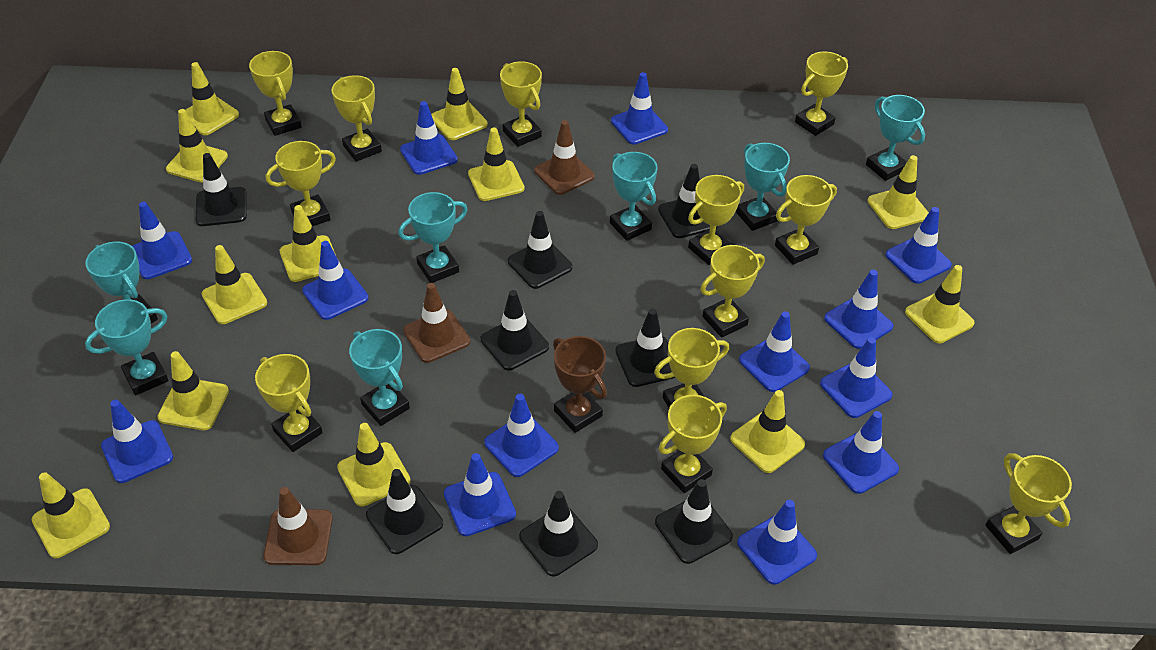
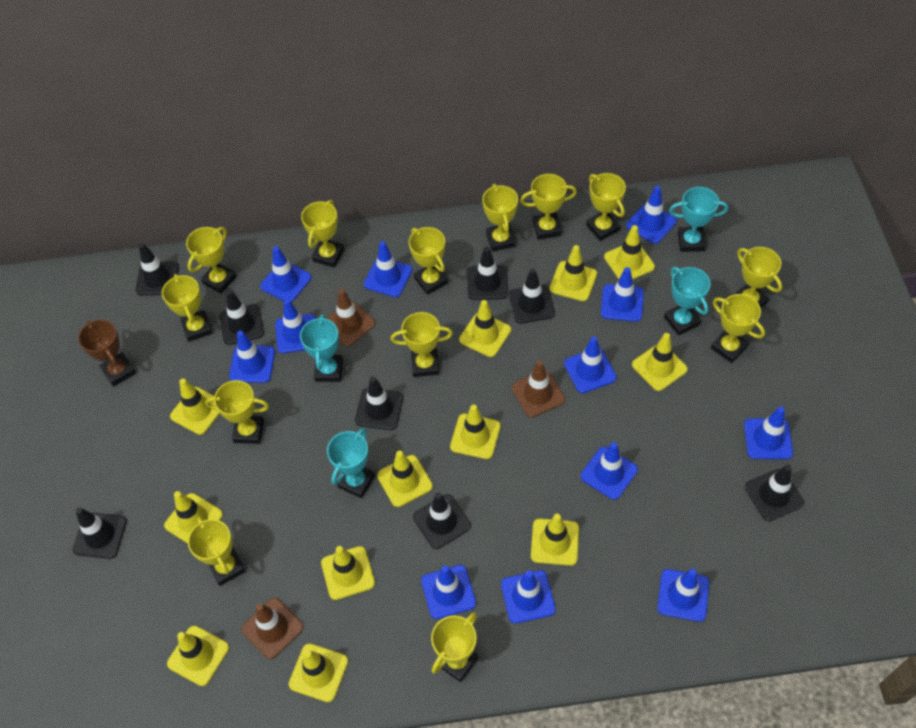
blue traffic cone: [101,400,173,483] [132,202,192,279] [302,241,369,320] [400,101,458,175] [444,453,516,536] [484,394,559,477] [611,72,668,145] [737,499,817,585] [739,312,810,392] [820,337,893,418] [823,411,899,494] [824,270,894,349] [885,207,952,284] = 13 -> [229,330,275,383] [260,246,311,302] [275,299,316,353] [364,241,412,297] [421,565,476,619] [501,570,556,623] [564,337,617,393] [581,442,638,500] [601,267,644,322] [626,186,677,244] [657,569,709,622] [744,407,793,459] = 12
turquoise trophy: [85,241,158,323] [85,299,169,395] [349,329,410,426] [398,192,468,283] [610,152,658,241] [736,143,790,231] [866,95,925,181] = 7 -> [300,314,343,382] [327,428,375,498] [664,267,711,336] [669,187,728,252] = 4
yellow trophy: [249,51,302,136] [255,354,323,452] [266,141,336,226] [332,75,382,162] [500,61,542,147] [654,328,729,408] [659,395,727,493] [688,175,744,265] [700,245,765,338] [775,175,837,265] [795,51,848,136] [985,453,1072,554] = 12 -> [162,274,213,342] [186,227,236,294] [188,516,246,586] [205,380,269,444] [301,200,344,268] [391,312,453,377] [409,227,448,295] [431,612,478,682] [482,184,518,252] [520,174,577,240] [586,173,626,241] [711,294,765,363] [733,247,782,308] = 13

